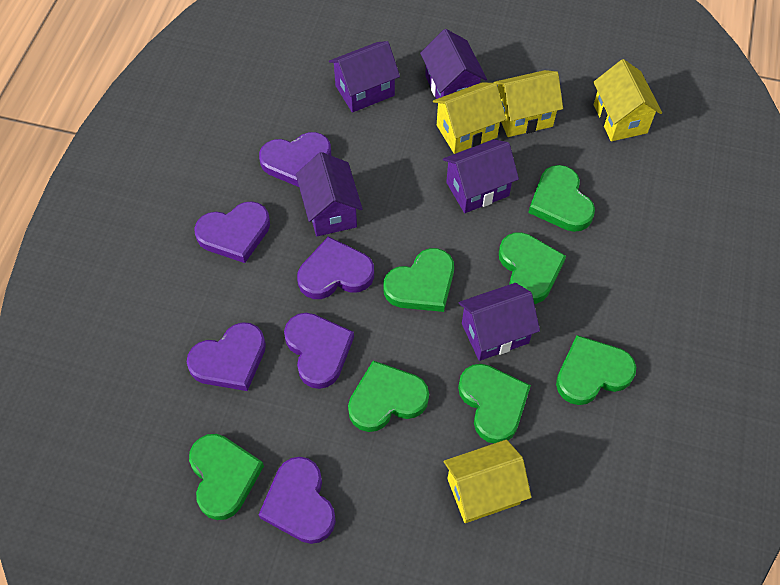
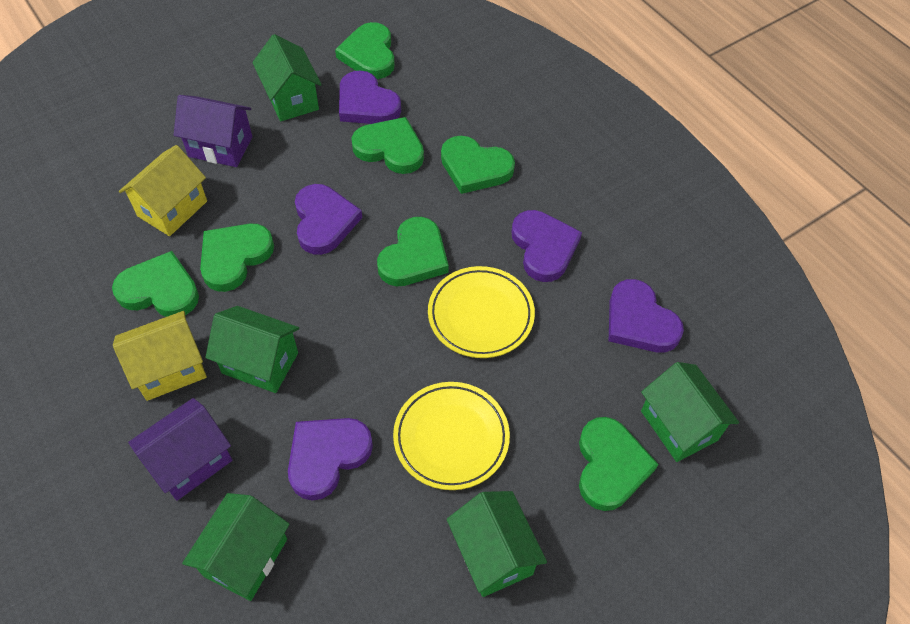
green house: none = 0 -> [182,493,290,601] [205,306,299,393] [252,34,322,121] [447,491,547,597] [641,362,739,462] = 5
purple heart: [187,322,266,391] [194,201,270,263] [258,457,336,544] [259,132,331,187] [284,313,354,389] [297,236,374,299] = 6 -> [288,418,373,501] [295,184,362,255] [339,70,401,124] [511,210,582,282] [609,279,684,352] = 5
purple house: [296,152,363,236] [329,41,400,113] [420,29,487,99] [443,140,519,213] [458,283,540,361] = 5 -> [128,398,232,501] [174,95,252,167] = 2
yellow house: [433,82,506,154] [444,440,531,523] [493,70,563,137] [593,59,662,141] = 4 -> [113,311,207,401] [119,145,207,236] = 2
yellow plate: none = 0 -> [393,382,510,490] [428,266,535,358] = 2

